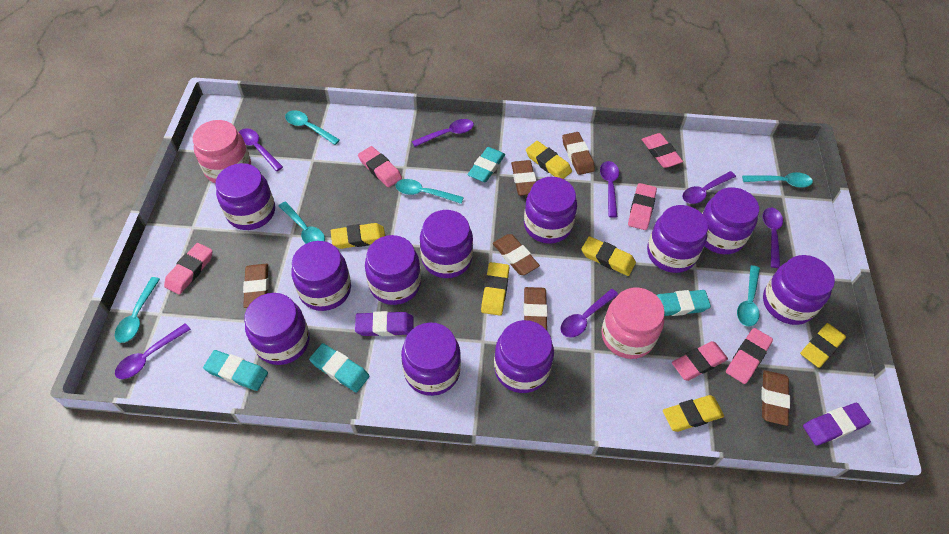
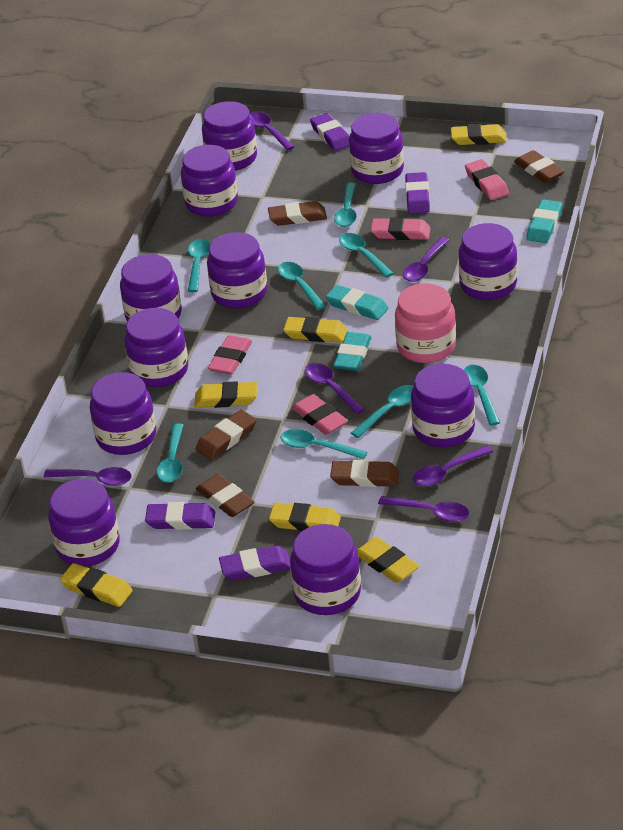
brown eraser: [243,264,269,308] [493,234,540,275] [511,160,536,196] [524,287,548,330] [562,132,595,175] [761,370,790,426] = 6 -> [196,410,257,460] [196,474,255,517] [268,201,327,226] [330,460,399,487] [514,150,565,183] = 5
pink eraser: [164,243,213,295] [358,146,402,187] [628,183,657,230] [641,133,683,168] [672,341,728,381] [726,328,773,384] = 6 -> [208,335,252,375] [291,394,348,435] [371,217,430,240] [465,159,509,200] = 4
pink jar: [193,120,251,184] [601,288,665,359] = 2 -> [395,283,456,363] = 1
purple eraser: [355,311,413,336] [803,403,871,446] = 2 -> [145,502,215,530] [219,545,291,580] [310,113,349,151] [405,172,430,214] = 4
purple spoon: [115,323,191,379] [239,128,283,171] [412,119,474,147] [560,289,618,338] [600,161,619,218] [682,171,736,204] [763,208,783,268] = 7 -> [44,467,132,486] [250,112,295,150] [305,363,365,414] [378,496,469,522] [403,237,449,282] [413,445,493,486] = 6
turquoise eraser: [203,350,268,391] [309,343,370,392] [467,147,505,182] [657,290,711,316] = 4 -> [326,285,388,320] [333,332,372,371] [526,199,562,243] = 3
turquoise spoon: [115,277,160,343] [279,202,325,244] [285,110,340,145] [396,179,464,204] [737,265,760,327] [742,172,813,188] = 6 -> [157,423,184,482] [188,239,210,292] [278,262,326,310] [280,429,367,459] [334,183,357,227] [339,233,394,278] [351,385,414,438] [464,365,500,426] = 8

